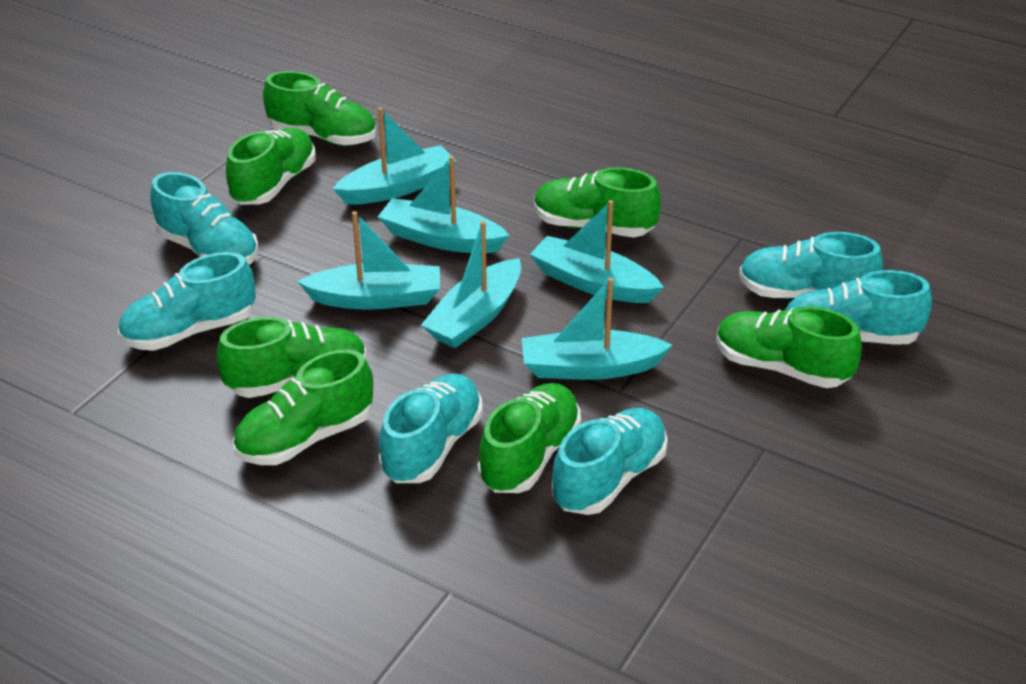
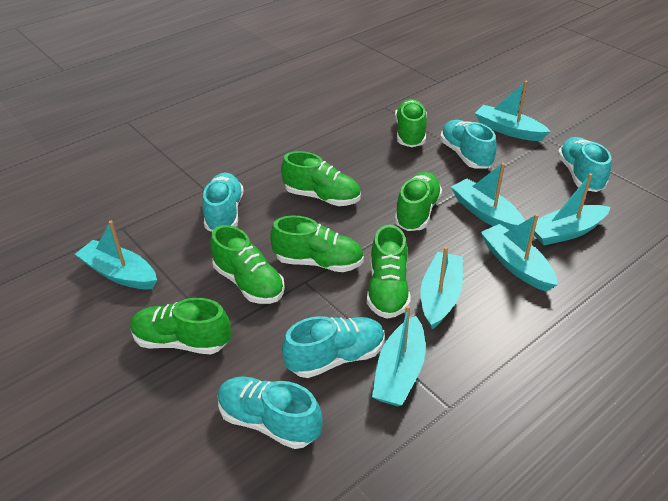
turquoise boat: [297,211,440,310] [333,107,456,204] [378,156,510,253] [421,221,521,348] [522,278,673,380] [530,200,664,303] = 6 -> [75,221,157,289] [372,305,426,406] [420,247,463,329] [451,163,525,230] [475,81,551,141] [481,214,557,291] [534,173,610,245] = 7
turquoise shoe: [118,252,256,351] [150,172,259,265] [379,373,483,483] [552,408,668,515] [739,232,883,299] [786,270,932,344] = 6 -> [202,173,244,232] [218,376,323,449] [282,316,385,378] [440,120,497,169] [557,137,611,192] = 5

